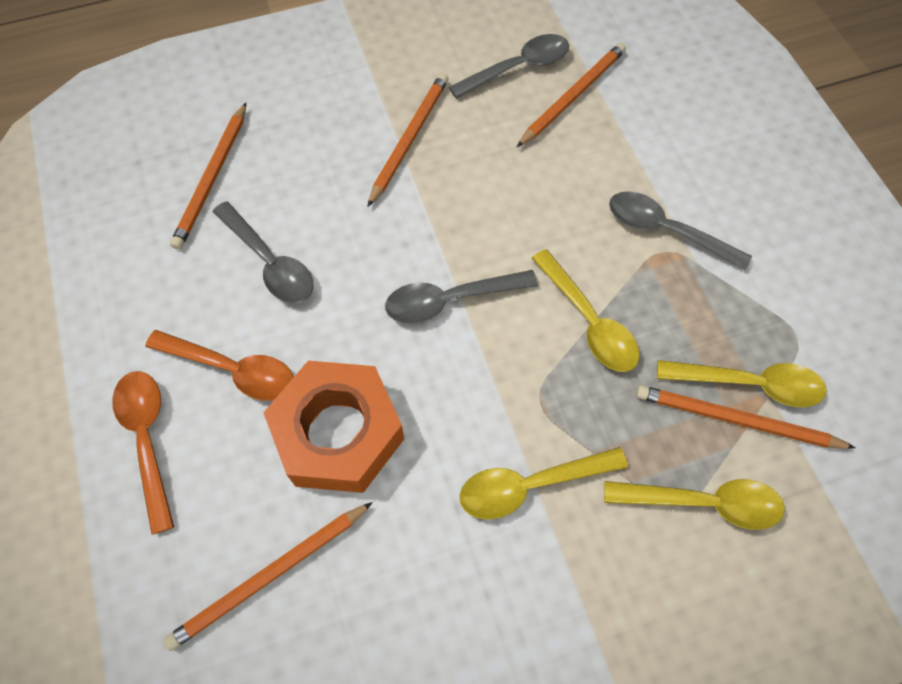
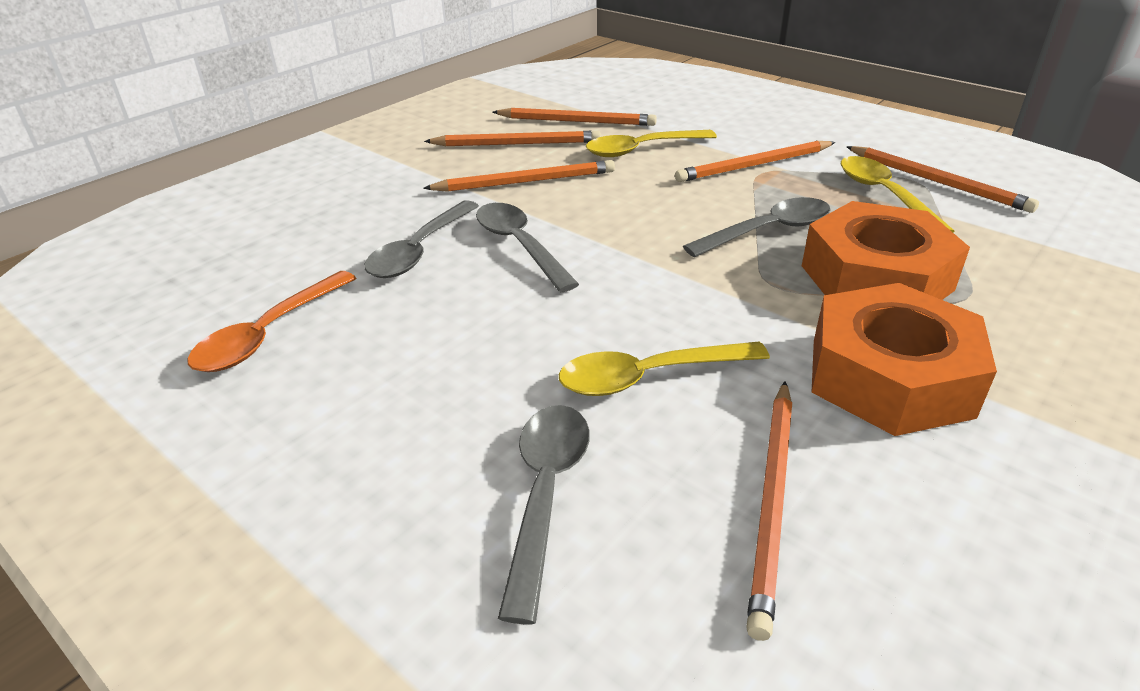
orange nut: [263,361,404,493] = 1 -> [802,201,970,300] [812,283,997,436] = 2
orange pencil: [163,502,373,651] [170,103,246,250] [367,73,449,207] [517,42,626,147] [636,385,856,449] = 5 -> [423,160,615,192] [424,131,601,146] [493,108,657,126] [675,141,836,182] [746,381,792,641] [846,146,1039,213] = 6
orange spoon: [112,371,174,535] [145,330,294,401] = 2 -> [187,271,356,372] = 1
yellow spoon: [459,447,628,519] [532,249,639,372] [604,479,785,530] [657,360,827,407] = 4 -> [559,342,770,396] [586,130,717,157] [840,156,955,233] = 3

